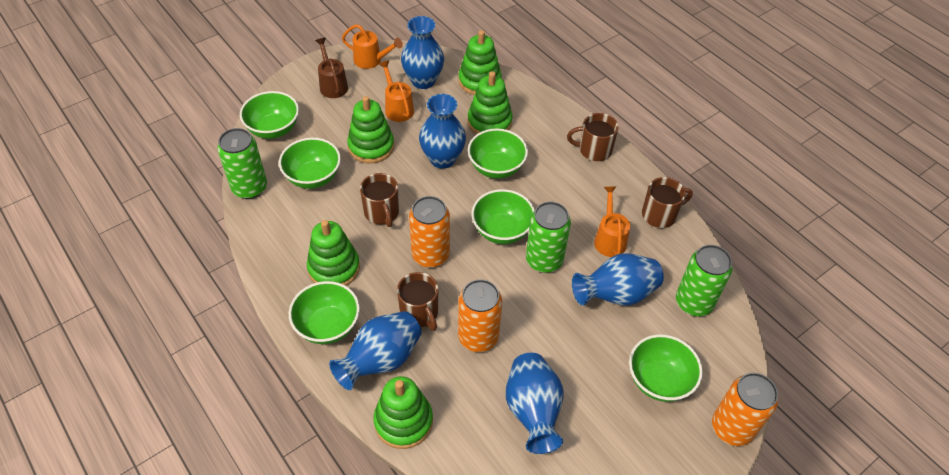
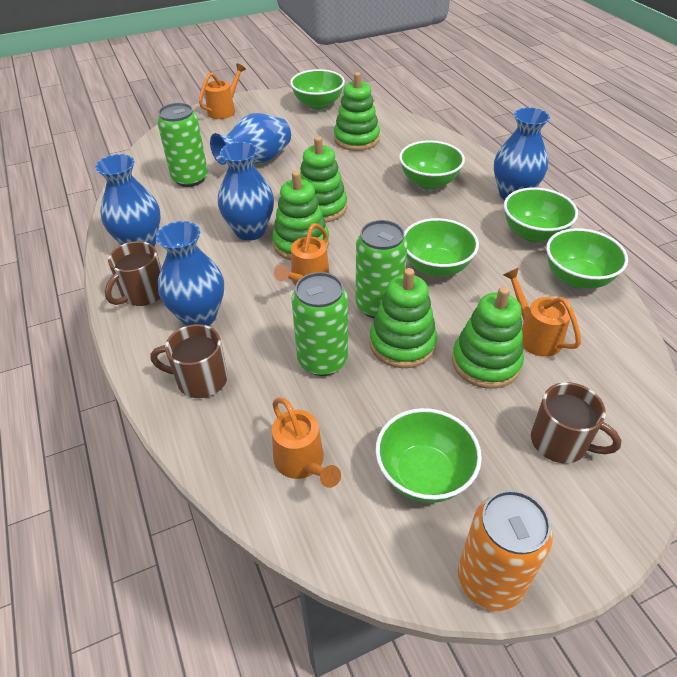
brown mug: [360,173,399,227] [397,272,438,331] [567,113,619,161] [642,177,693,228] = 4 -> [105,241,161,306] [150,324,228,398] [531,382,622,463] = 3
brown watering can: [315,38,348,98] = 1 -> none = 0
orange can: [409,196,450,268] [458,279,502,352] [712,373,778,446] = 3 -> [458,490,553,611] = 1
orange watering can: [342,24,403,69] [379,60,414,122] [594,186,630,257] = 3 -> [199,63,246,119] [272,397,341,488] [274,223,330,286] [503,268,581,357] = 4

